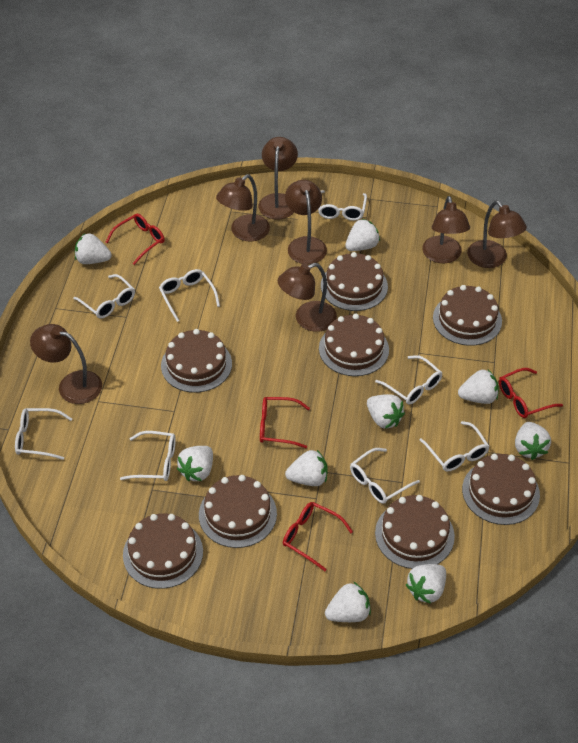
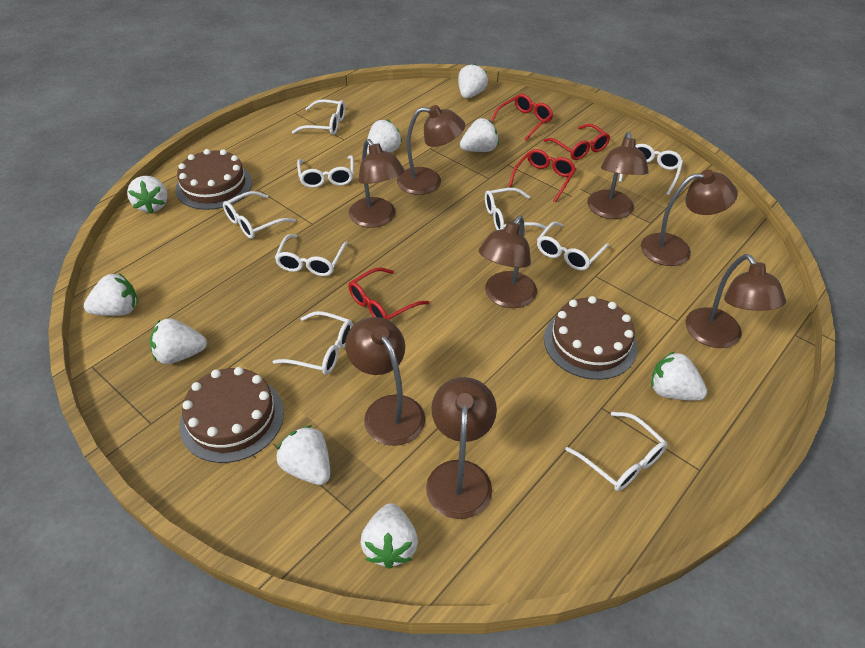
brown cake: [123,513,203,589] [161,329,232,393] [199,475,277,548] [319,314,389,376] [321,252,388,311] [375,495,455,569] [433,285,502,346] [462,454,540,525] = 8 -> [175,149,252,210] [179,367,284,463] [544,296,638,380] = 3
brown lamp: [30,324,102,404] [216,174,270,241] [259,137,298,219] [278,263,337,332] [285,180,327,264] [422,196,470,263] [467,201,527,268] = 7 -> [345,317,425,446] [349,139,405,228] [397,105,465,195] [426,377,497,519] [479,216,537,308] [587,132,649,219] [641,169,738,266] [685,254,786,348] = 8
white glasses: [15,408,72,460] [73,274,135,319] [120,431,176,481] [159,269,220,322] [318,190,367,221] [350,448,420,504] [375,355,442,405] [420,421,490,471] = 8 -> [223,191,296,239] [272,311,353,375] [275,234,348,276] [292,99,345,135] [297,155,354,188] [485,188,547,230] [537,222,609,271] [565,412,667,491] [619,144,683,195] = 9

